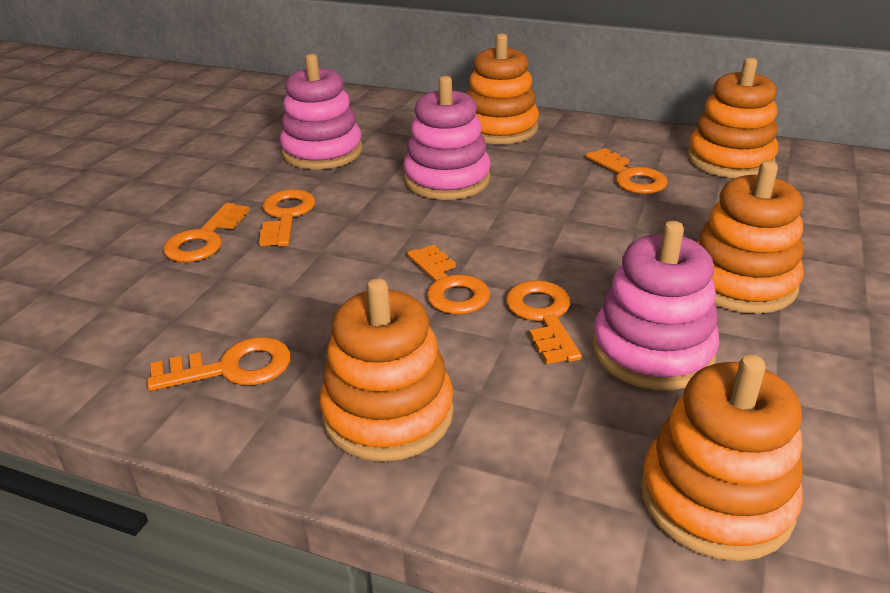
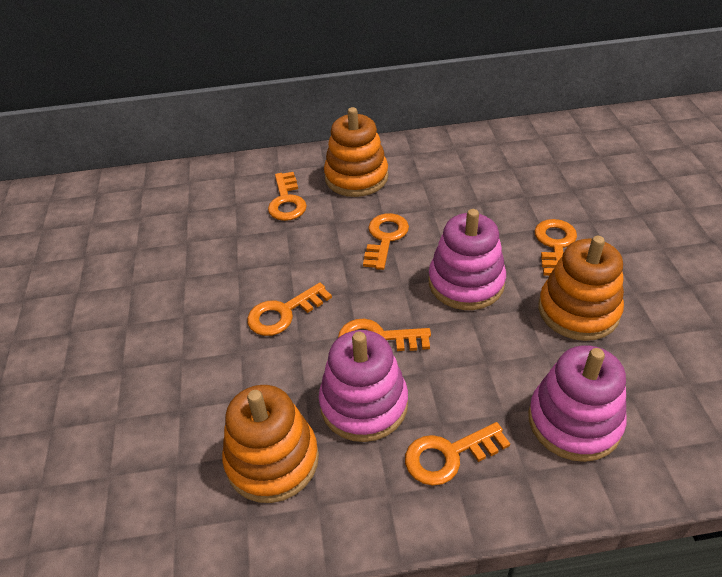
orange stacking toy: [320,278,454,462] [466,33,539,144] [640,355,803,561] [687,57,778,178] [697,161,804,314] = 5 -> [222,385,319,503] [324,107,388,197] [538,236,624,341] = 3

